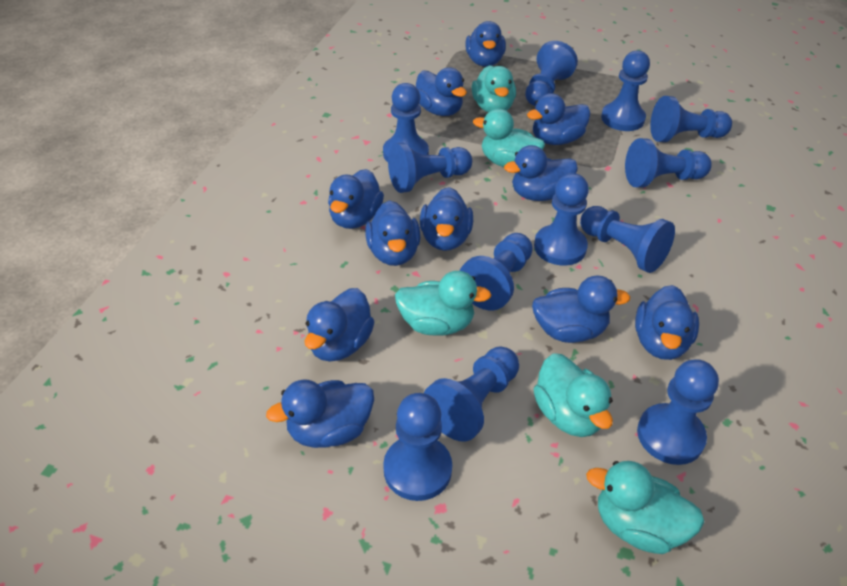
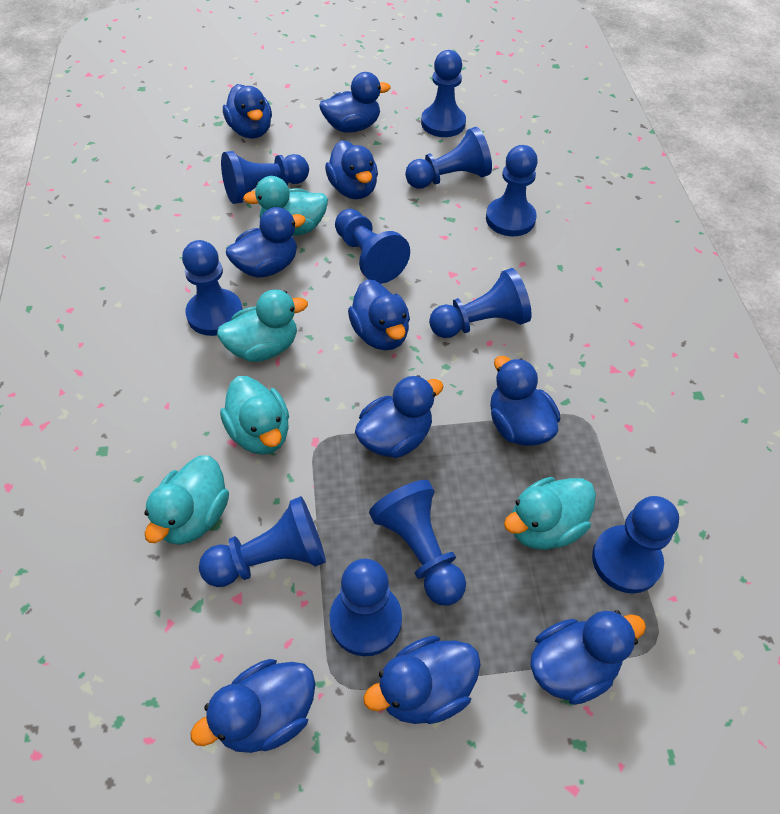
blue duck: [266,379,374,448] [305,288,374,362] [328,169,384,229] [365,200,421,266] [416,67,467,116] [420,187,473,251] [465,21,506,67] [504,145,578,201] [527,93,590,145] [532,276,630,343] [635,285,699,360] = 11 -> [190,659,315,753] [223,84,272,139] [226,207,306,278] [319,72,391,133] [325,140,378,199] [348,279,410,350] [355,375,444,458] [363,636,481,724] [490,356,560,446] [530,611,646,705] = 10
blue pawn: [383,83,429,162] [383,393,452,501] [388,142,472,193] [424,347,519,441] [460,233,533,310] [525,41,578,106] [534,173,589,266] [580,206,675,273] [601,50,650,131] [625,138,712,188] [637,359,719,465] [650,96,732,142] = 12 -> [182,240,243,336] [199,496,326,587] [221,151,309,204] [330,559,402,656] [335,209,410,284] [369,480,466,606] [405,127,492,189] [421,50,466,137] [429,268,532,338] [486,145,538,236] [592,496,679,593] = 11

